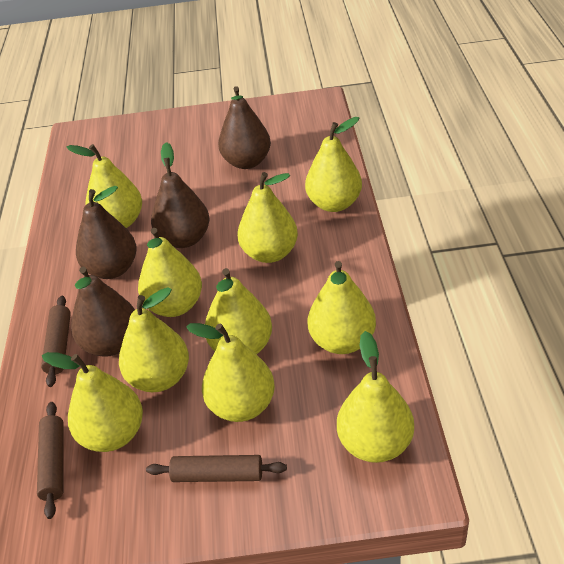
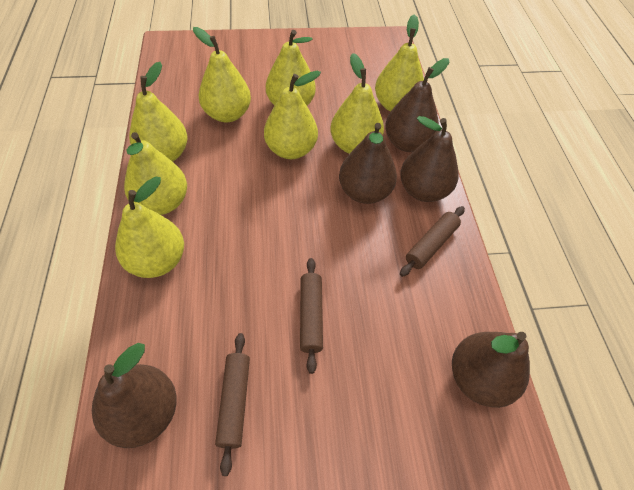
brown pear: [71,267,135,357] [76,186,137,279] [151,142,209,248] [218,86,271,169] = 4 -> [92,343,177,448] [339,123,397,204] [385,58,449,152] [400,116,459,202] [452,332,530,408] = 5
yellow pear: [42,352,143,452] [67,144,142,228] [119,287,189,392] [138,228,202,317] [186,323,275,422] [205,268,272,354] [238,172,298,263] [305,117,362,212] [308,261,376,354] [337,331,414,463] = 10 -> [115,176,184,278] [124,132,187,215] [129,62,188,162] [193,27,251,122] [264,71,321,159] [266,30,316,106] [330,53,384,154] [375,14,424,111] = 8

